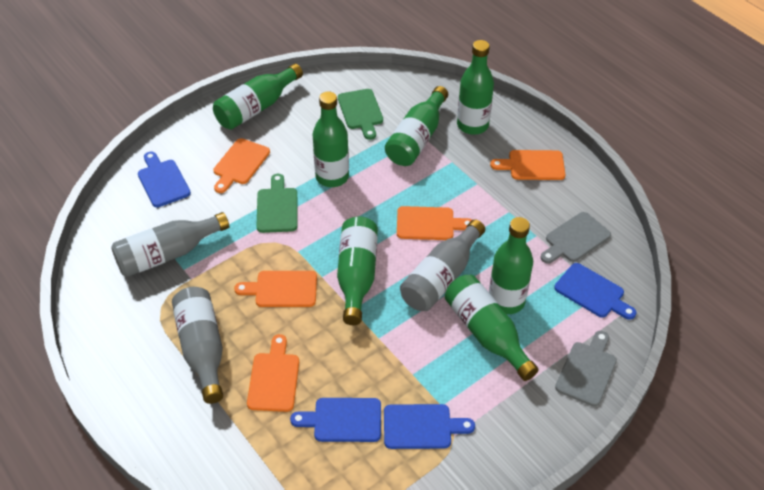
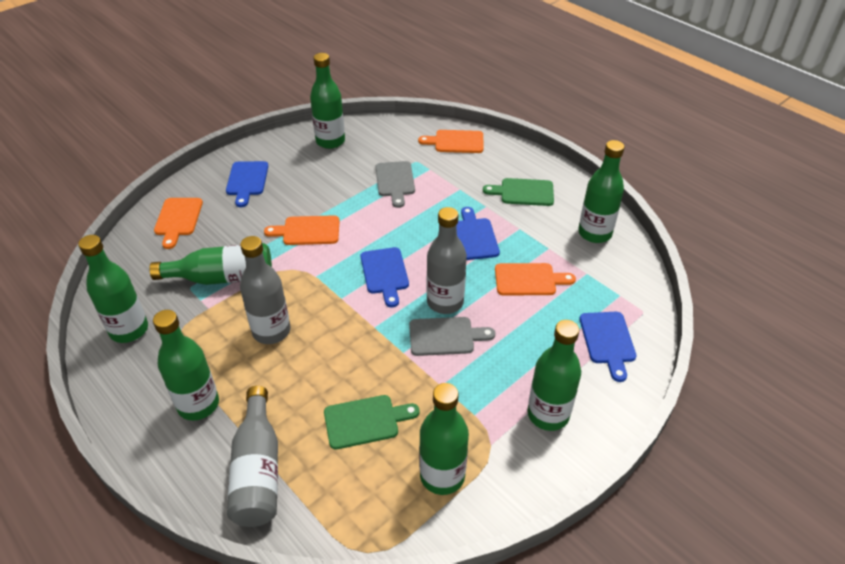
orange cutting board: [213,138,270,193] [234,271,317,307] [247,334,299,412] [397,206,472,240] [490,150,566,180] = 5 -> [154,198,203,249] [264,215,339,245] [418,130,483,153] [495,263,576,295] = 4

